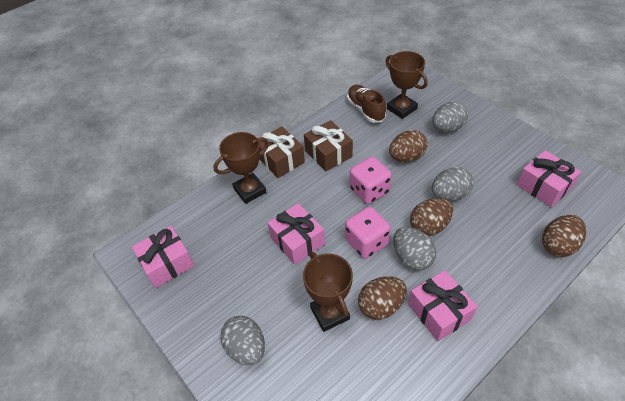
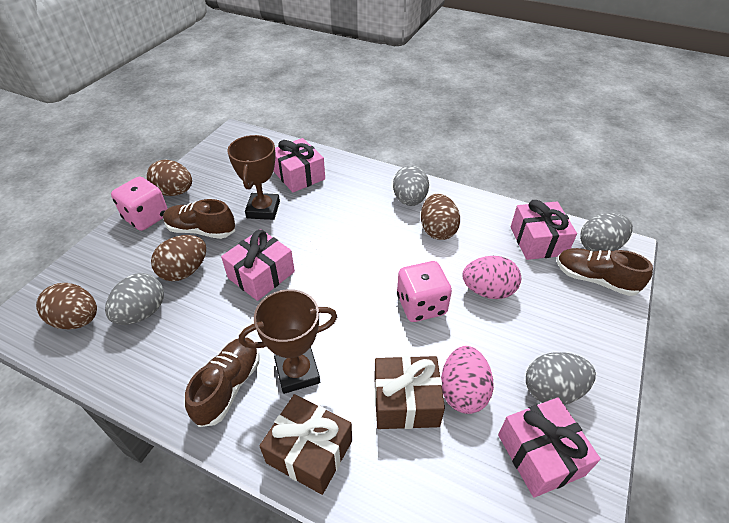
brown shoe: [347,85,386,123] = 1 -> [163,199,235,239] [185,337,260,427] [557,248,653,296] = 3
brown trophy: [214,132,269,204] [303,252,353,332] [386,51,428,119] = 3 -> [227,135,280,220] [239,289,338,394] = 2
pink egg: none = 0 -> [441,346,494,414] [462,256,521,299] = 2

